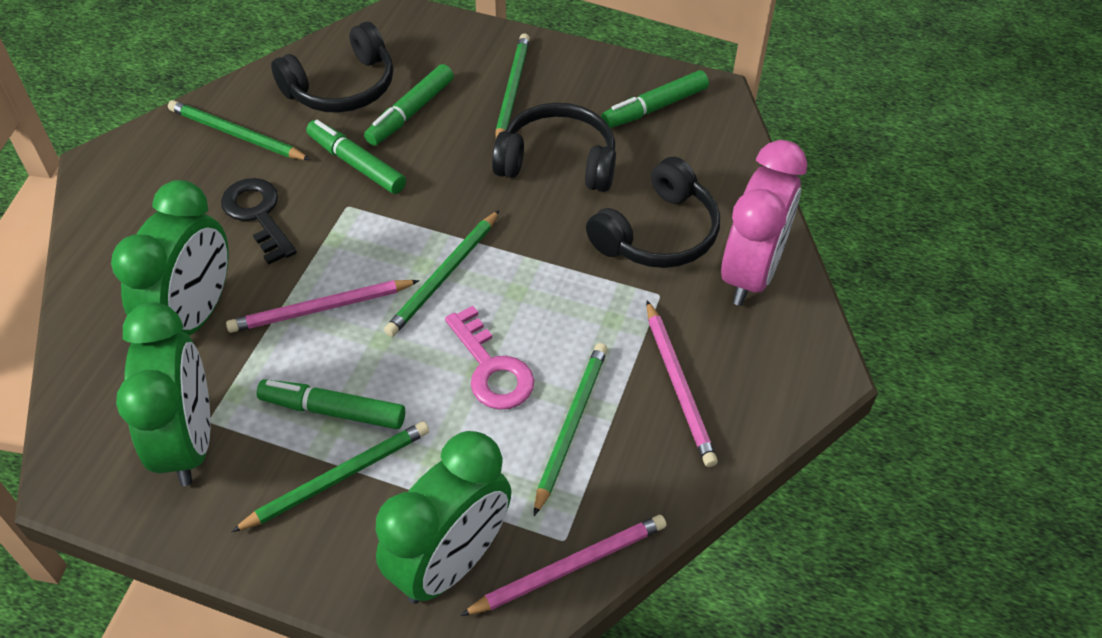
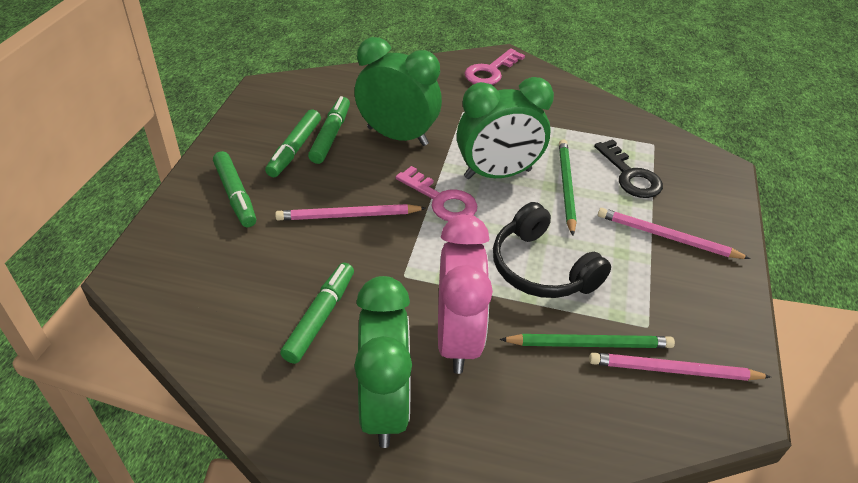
black headphones: [271,22,394,113] [492,103,616,192] [586,157,720,268] = 3 -> [493,202,611,298] = 1
green pencil: [168,100,311,160] [231,421,429,532] [384,210,500,337] [495,34,530,138] [534,343,608,516] = 5 -> [499,334,675,348] [559,139,576,236] = 2
pink key: [445,306,534,410] = 1 -> [396,166,478,221] [465,49,525,85] = 2

